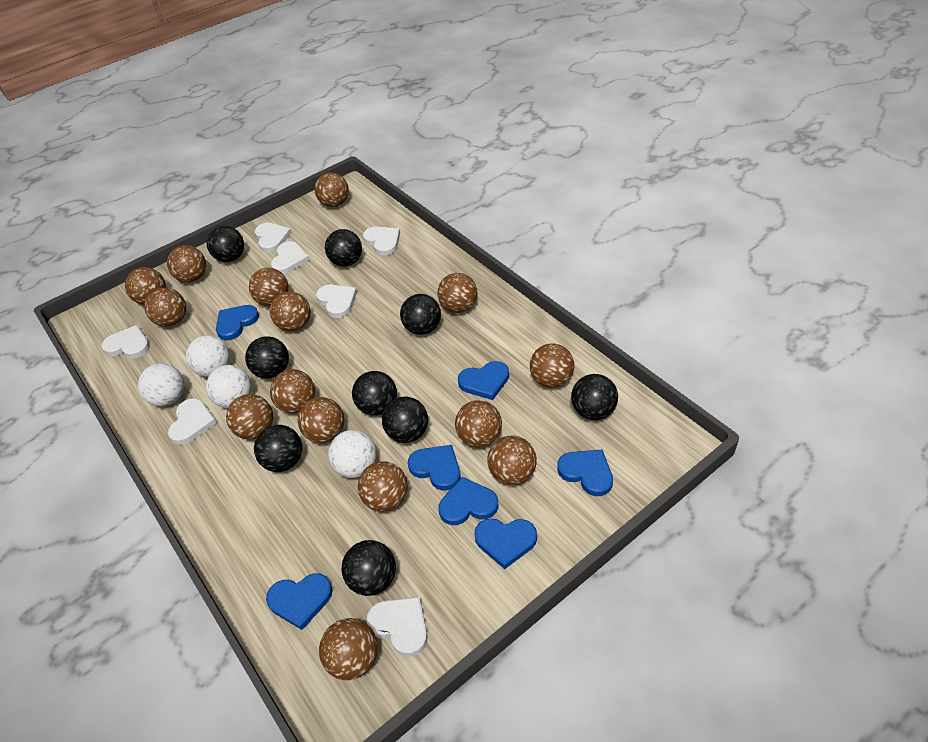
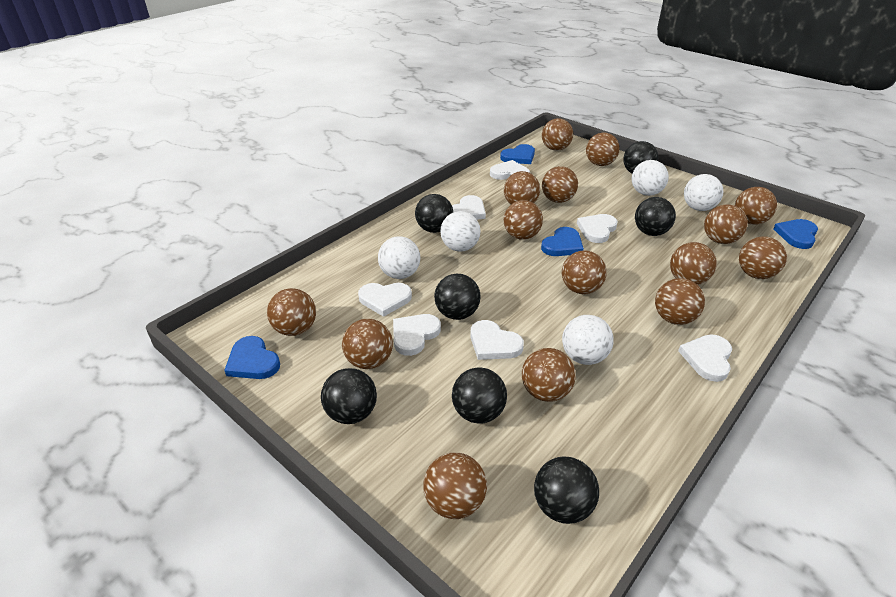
black ball: [207,226,244,262] [245,336,289,379] [254,425,302,472] [325,229,362,267] [342,540,396,596] [352,371,397,416] [382,397,428,443] [400,294,441,335] [571,374,618,420] = 9 -> [321,368,377,424] [415,194,453,233] [434,274,481,320] [452,367,507,424] [534,457,599,524] [624,141,658,173] [635,197,676,236] = 7
blue heart: [216,305,259,340] [266,573,333,630] [408,445,461,491] [438,477,499,525] [458,361,509,400] [474,518,537,569] [557,450,613,496] = 7 -> [224,336,280,379] [500,144,535,164] [541,227,584,256] [774,219,818,249] = 4
white ball: [138,363,184,406] [186,335,230,377] [206,365,252,408] [328,430,376,478] = 4 -> [378,237,420,279] [440,211,480,252] [562,315,613,365] [632,160,669,196] [684,174,723,211] = 5

